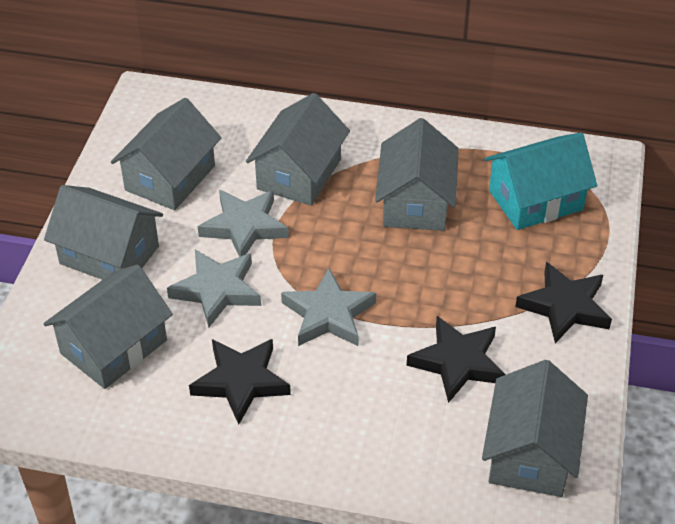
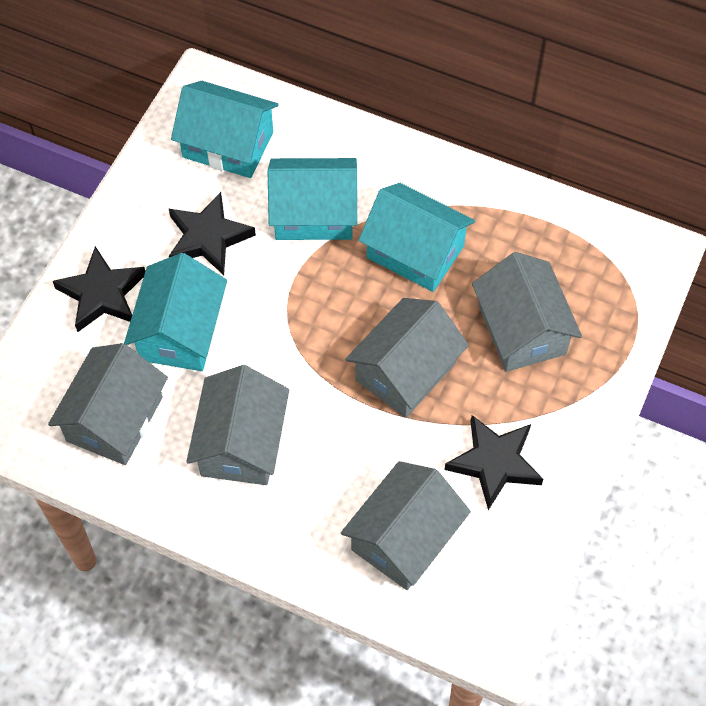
grey house: [43,265,173,389] [44,185,163,280] [111,98,221,210] [246,93,350,206] [375,118,459,231] [482,360,588,497] = 6 -> [48,343,168,465] [186,365,289,485] [341,461,471,590] [345,298,469,418] [472,252,582,372] = 5
grey star: [167,249,261,328] [198,190,289,257] [281,268,376,346] = 3 -> none = 0
turquoise house: [485,132,597,230] = 1 -> [124,253,227,371] [171,81,279,178] [268,158,357,240] [359,183,475,292] = 4

